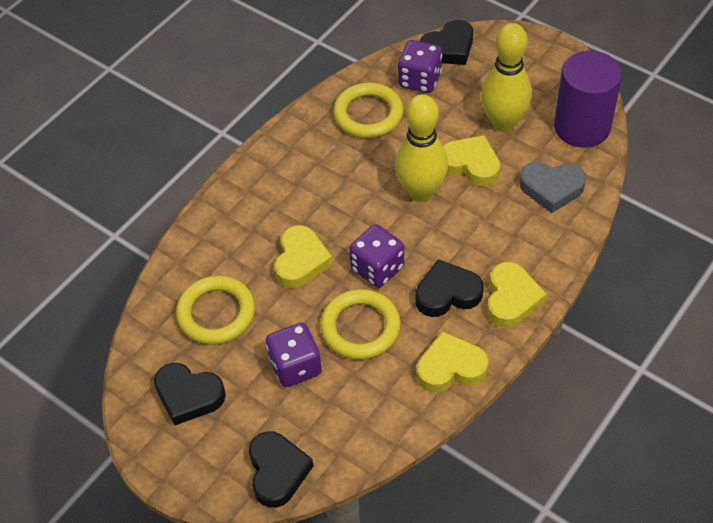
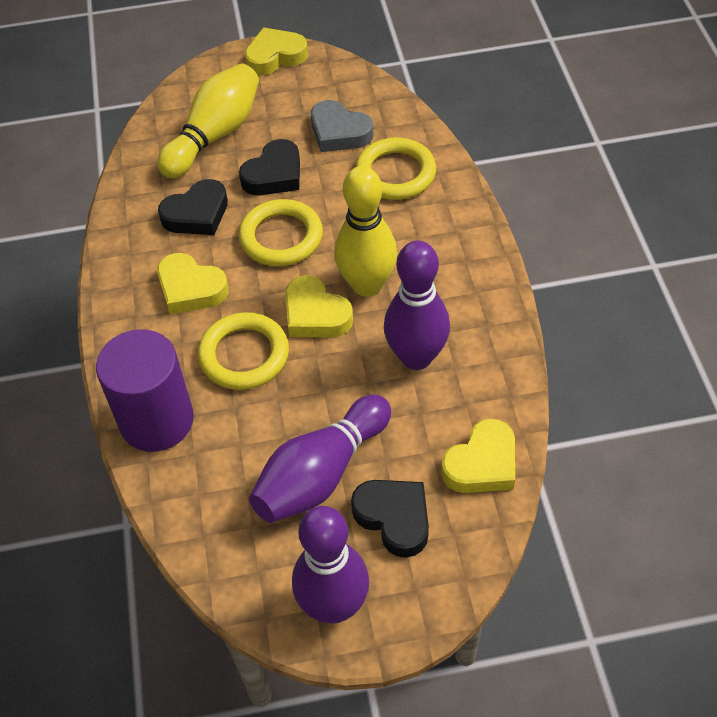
black heart: [154,363,226,425] [249,431,313,508] [415,259,484,317] [420,20,473,65] = 4 -> [158,179,228,235] [239,139,300,195] [351,480,429,558] = 3
purple bowling pin: none = 0 -> [249,395,391,523] [292,506,369,624] [384,240,450,370] = 3
purple dice: [266,323,322,387] [349,224,404,288] [398,40,442,93] = 3 -> none = 0

